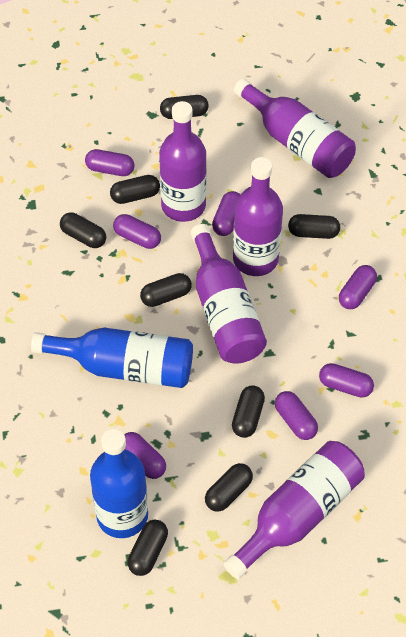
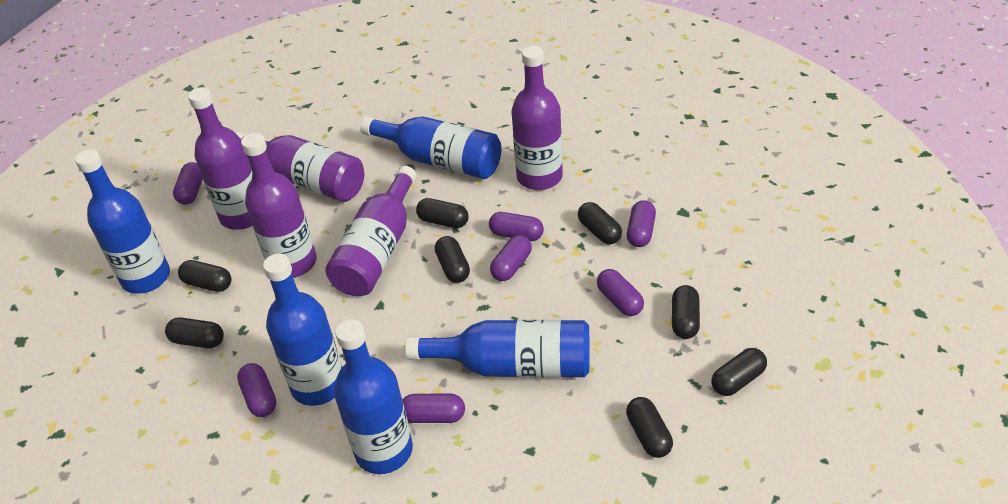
blue bottle: [31,327,193,388] [90,429,148,538] = 2 -> [75,149,170,294] [263,254,342,406] [334,319,413,474] [360,116,501,179] [405,320,590,378] = 5

